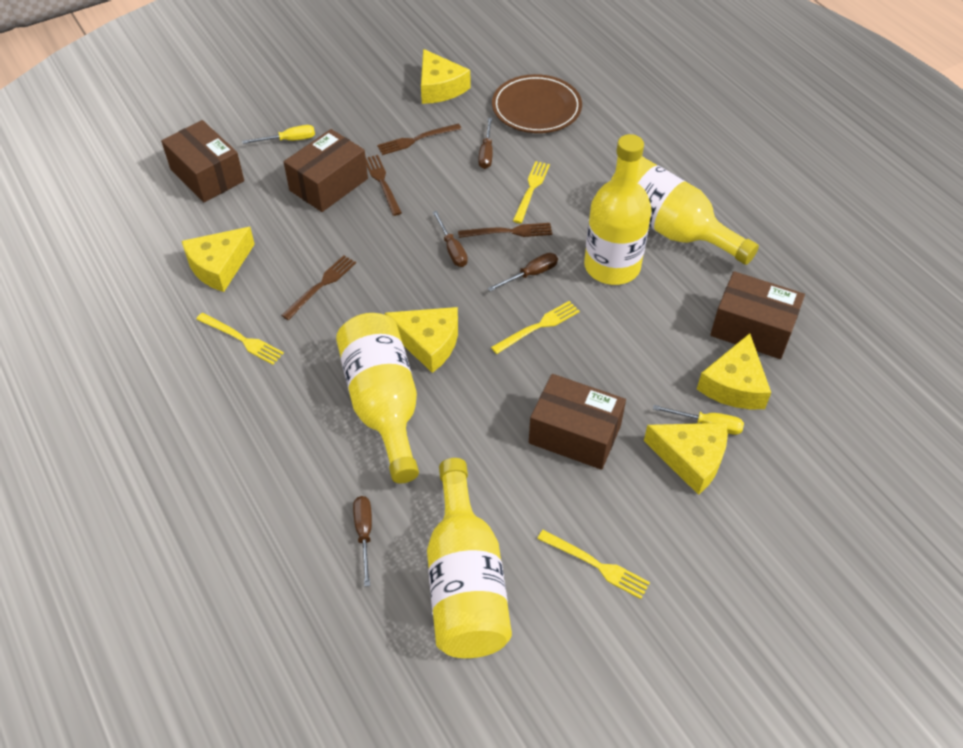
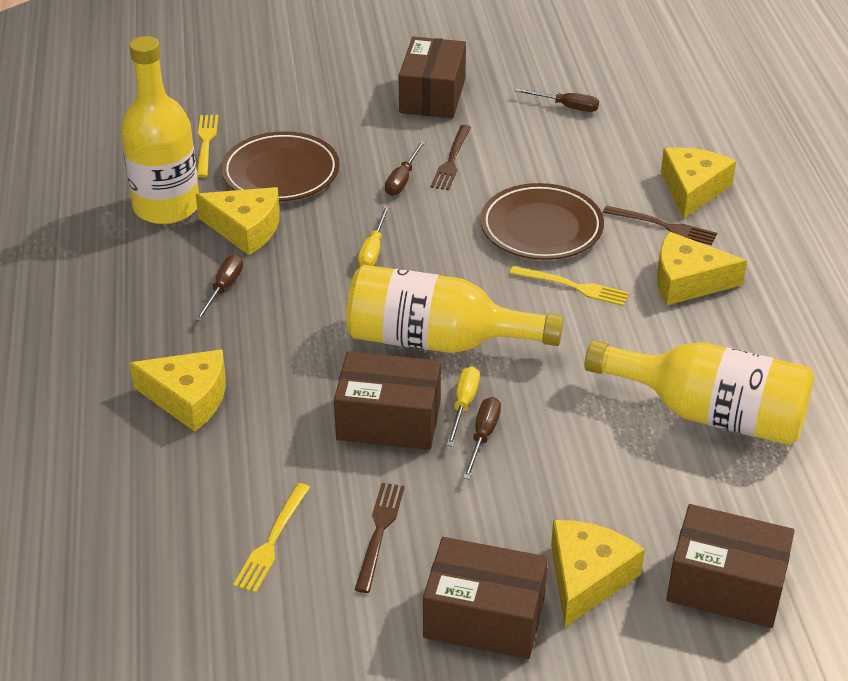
brown fork: [281,255,356,320] [366,155,402,216] [377,124,461,155] [458,223,552,238] = 4 -> [355,483,405,593] [431,125,471,190] [603,206,717,245] = 3
brown plate: [492,74,582,133] = 1 -> [221,131,340,202] [480,183,604,260] = 2
yellow bottle: [336,313,419,483] [427,458,512,658] [584,134,652,285] [611,157,759,265] = 4 -> [121,36,199,224] [346,265,564,353] [585,340,814,445] = 3
yellow fork: [196,313,284,365] [491,301,580,354] [513,161,550,223] [537,530,650,599] = 4 -> [197,115,218,178] [233,483,310,593] [510,266,629,306] = 3

